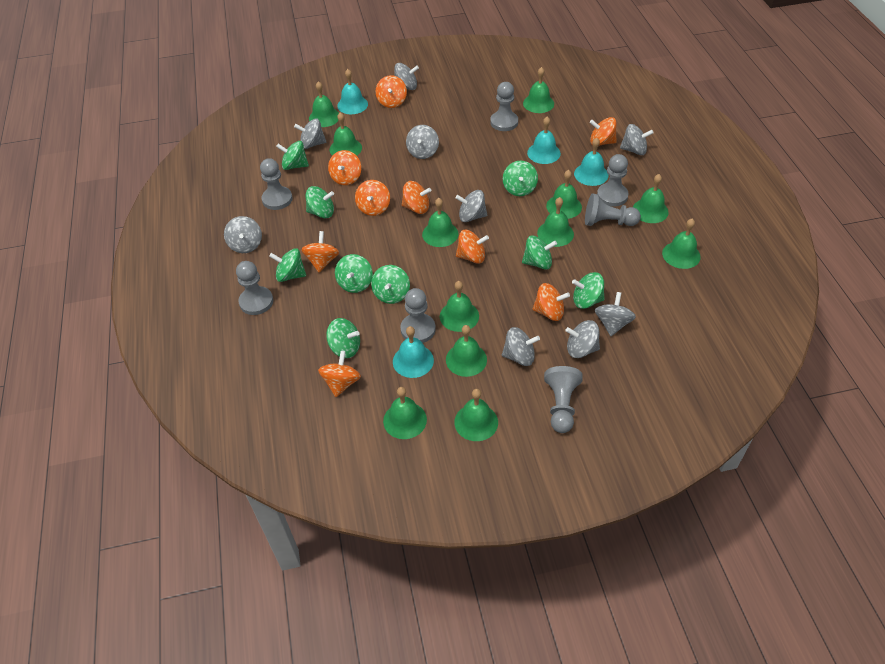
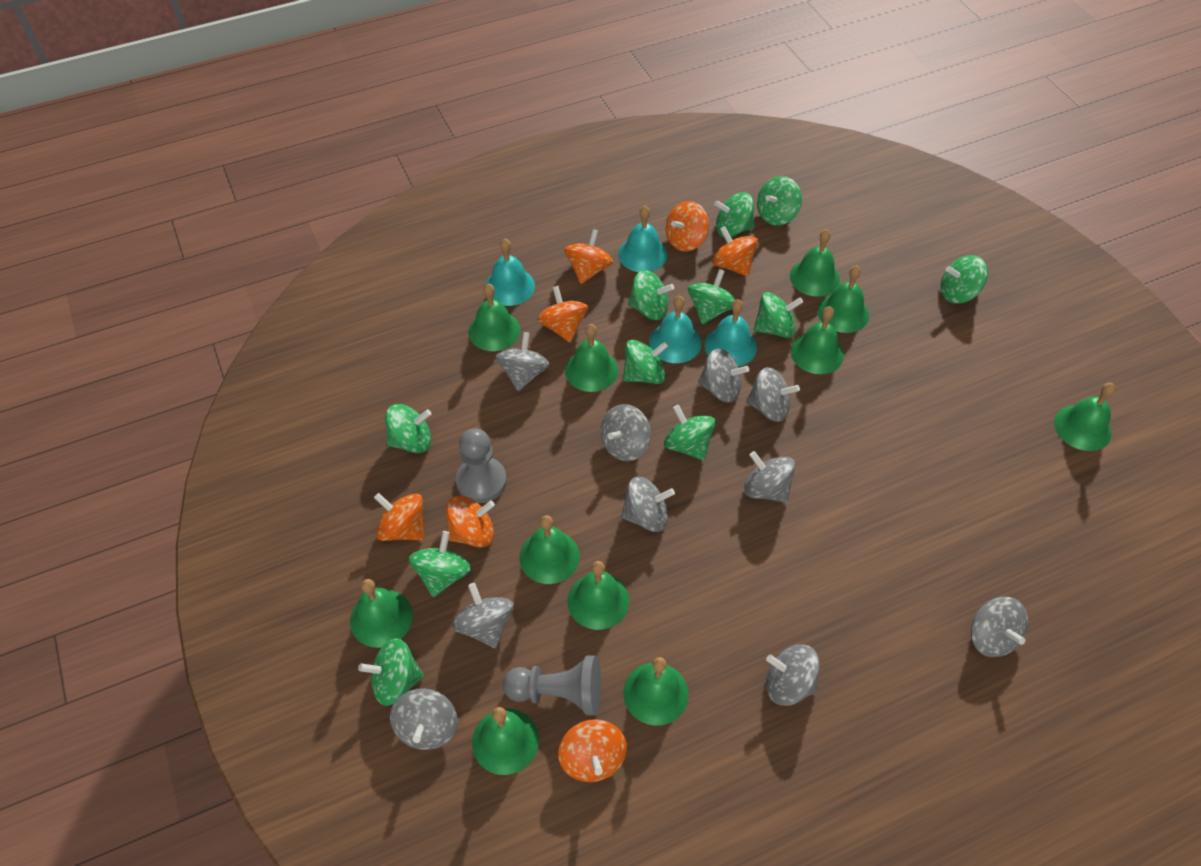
green bell: [309,81,339,127] [329,112,362,156] [383,387,427,439] [422,198,458,247] [440,281,479,332] [446,325,487,377] [454,389,498,441] [523,67,554,113] [537,197,574,247] [546,170,582,219] [633,174,669,223] [662,219,701,269] = 12 -> [350,579,413,648] [468,284,520,351] [472,707,539,775] [519,515,580,584] [565,324,618,392] [568,561,629,630] [623,657,689,726] [790,229,840,297] [791,307,844,374] [817,265,869,333] [1054,383,1116,451] = 11
green spinning top: [269,248,306,282] [276,141,309,170] [306,186,334,218] [326,318,360,358] [335,254,373,293] [371,265,410,304] [503,161,538,196] [522,235,557,269] [572,272,605,309] = 9 -> [358,638,424,706] [385,404,431,453] [409,531,471,597] [623,340,669,384] [628,270,674,320] [664,405,716,461] [688,269,735,324] [714,192,754,237] [754,292,803,338] [757,176,802,226] [941,255,988,304] = 11
grey pawn: [236,261,273,315] [260,158,293,210] [400,288,436,343] [490,82,518,131] [544,366,583,433] [585,193,641,226] [597,154,629,207] = 7 -> [456,429,507,503] [503,655,601,715] = 2
grey spinning top: [224,216,262,253] [294,119,326,149] [394,63,419,90] [406,125,439,159] [456,190,487,222] [502,327,540,366] [565,320,600,358] [595,292,636,336] [620,124,654,155] = 9 -> [390,688,458,750] [453,583,514,648] [495,332,550,391] [601,404,651,461] [621,477,675,532] [698,349,749,403] [744,451,795,503] [746,367,800,422] [766,644,820,706] [971,597,1028,657] = 10
orange spinning top: [301,231,339,272] [318,351,361,397] [328,150,361,185] [355,180,390,216] [376,75,407,108] [402,181,431,214] [456,230,489,264] [532,283,570,321] [590,117,617,146] = 9 -> [374,493,424,541] [446,495,495,548] [537,286,588,343] [558,719,627,782] [564,229,613,284] [666,201,709,251] [712,226,758,277] = 7

